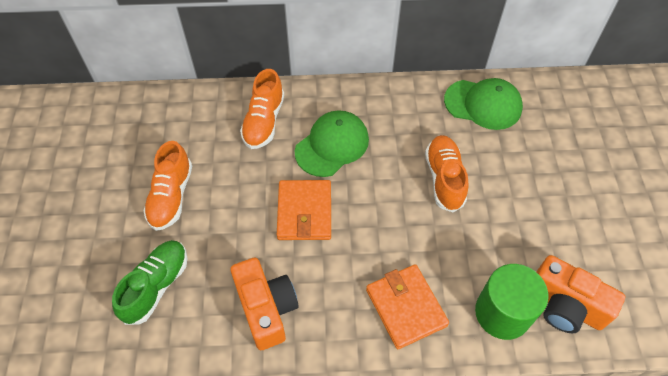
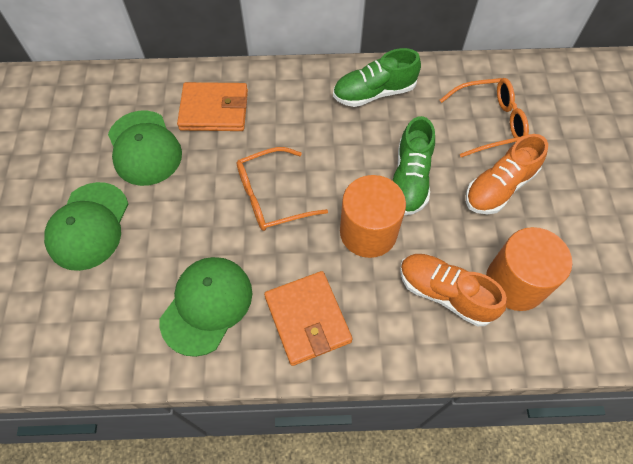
green cap: [294,110,369,177] [444,78,523,130] = 2 -> [44,182,128,271] [108,110,182,186] [160,257,252,357] = 3
green cylinder: [475,264,549,340] = 1 -> none = 0
green shoe: [112,240,188,325] = 1 -> [333,48,421,107] [392,116,435,215] = 2
orange camera: [231,258,299,350] [536,255,625,334] = 2 -> none = 0
orange cylinder: none = 0 -> [340,175,406,258] [486,227,572,311] = 2
orange glasses: none = 0 -> [237,147,328,231] [440,78,529,157] = 2
orange shoe: [143,141,192,231] [240,69,284,149] [425,135,469,212] = 3 -> [400,254,507,326] [466,134,548,214] = 2

